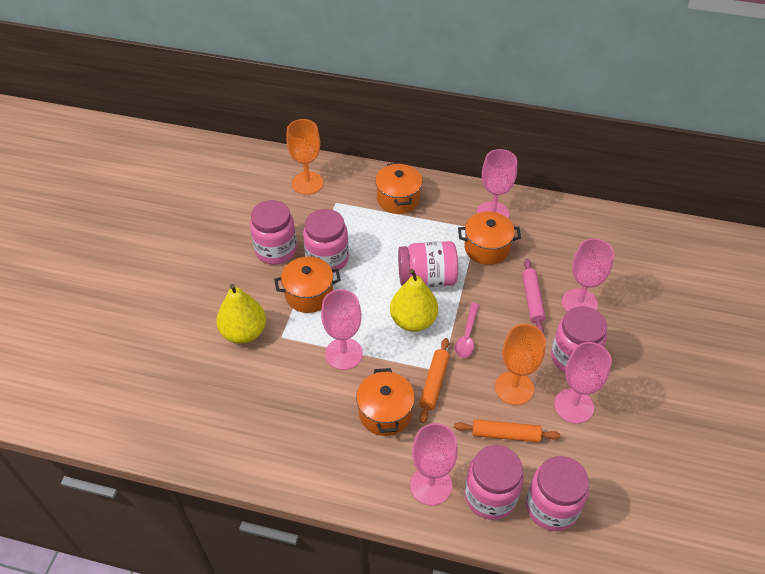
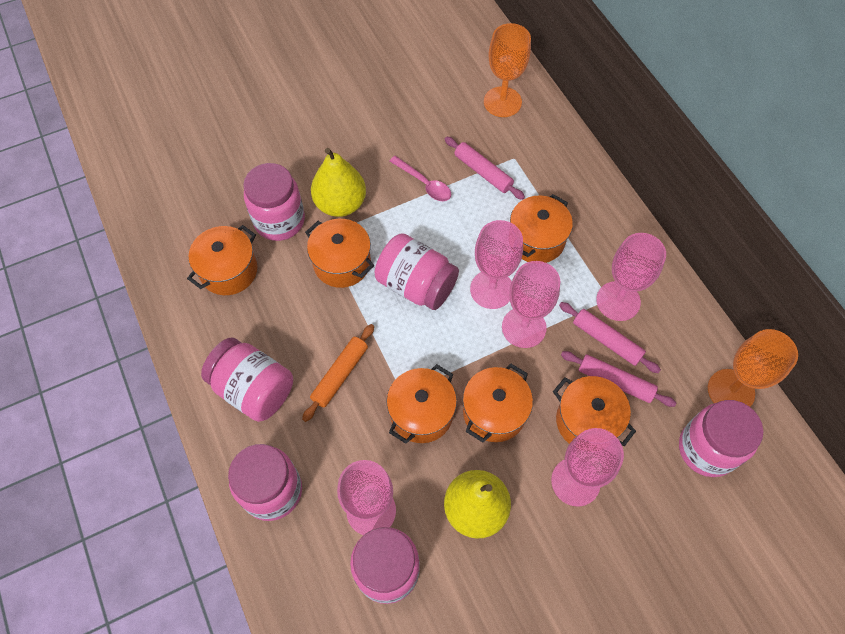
orange pot: [274,257,341,313] [356,368,415,436] [375,163,423,214] [458,211,521,265] = 4 -> [187,225,257,295] [305,219,374,288] [386,364,457,444] [463,364,533,442] [510,194,573,263] [553,376,636,446] = 6
orange rolling pin: [419,338,450,423] [454,419,560,442] = 2 -> [302,324,374,422] = 1
pink rolling pin: [522,259,545,332] = 1 -> [445,137,525,200] [559,302,661,373] [561,351,676,407] = 3

